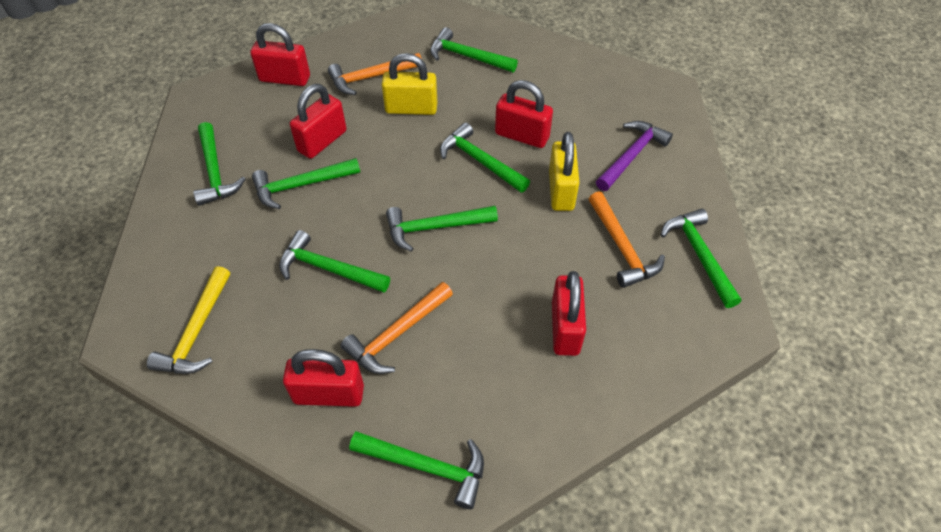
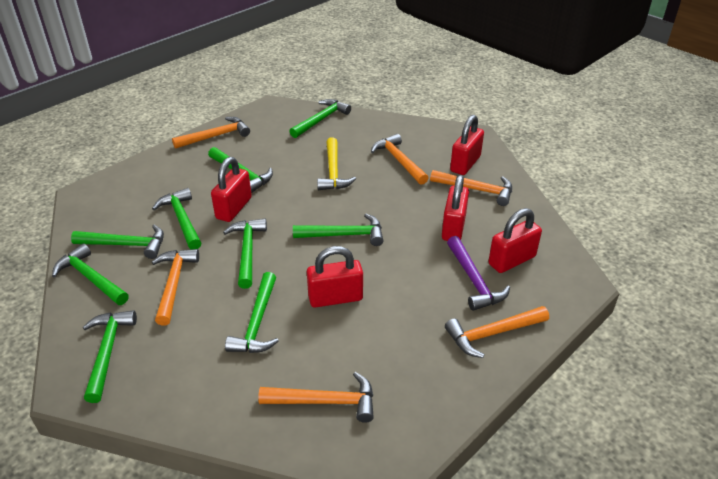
green hammer: [193,122,245,206] [252,158,360,209] [279,230,390,293] [349,431,484,509] [386,206,498,252] [430,27,518,72] [440,122,530,193] [661,209,741,308] = 8 -> [52,244,129,305] [71,225,164,259] [83,310,137,403] [152,188,201,250] [208,147,273,193] [223,219,267,289] [225,272,279,353] [289,99,351,138] [293,214,383,246] = 9
orange hammer: [328,53,422,95] [341,282,453,374] [589,191,665,288] = 3 -> [152,249,199,326] [172,117,250,149] [258,372,374,423] [371,134,429,185] [430,170,512,206] [445,306,549,358] = 6
yellow padlock: [382,53,437,115] [549,132,580,211] = 2 -> none = 0

